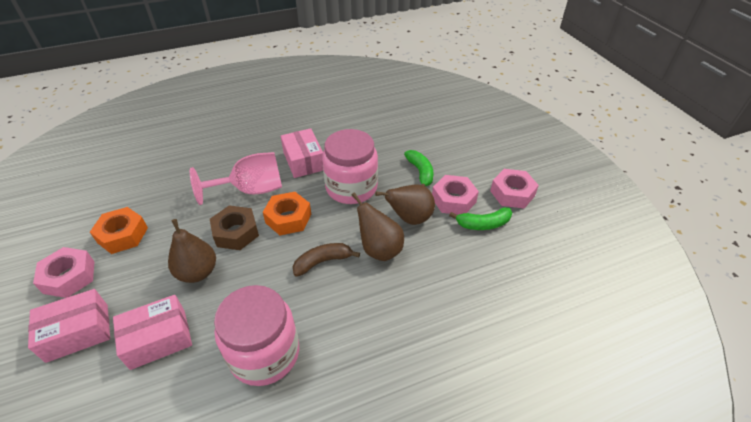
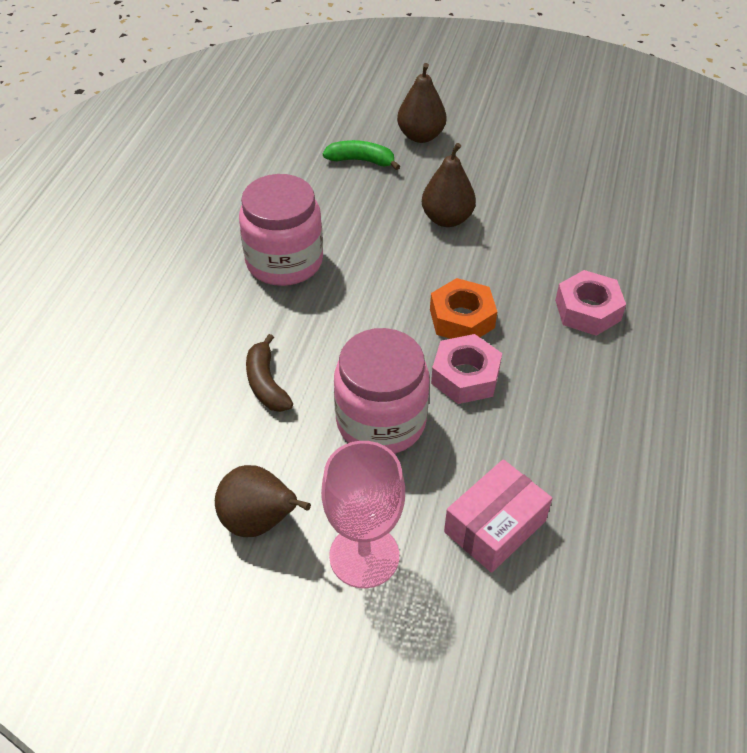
brown nut: [210,206,259,250] = 1 -> none = 0
green banana: [404,150,434,186] [449,207,512,230] = 2 -> [323,140,400,170] = 1
orange nut: [90,207,148,254] [263,192,311,235] = 2 -> [430,278,497,339] = 1
pink box: [28,289,110,363] [113,295,192,370] [281,128,323,178] = 3 -> [444,459,552,573] = 1
pink nut: [33,247,95,298] [432,175,479,215] [490,169,539,209] = 3 -> [431,334,502,404] [555,270,626,336] = 2

